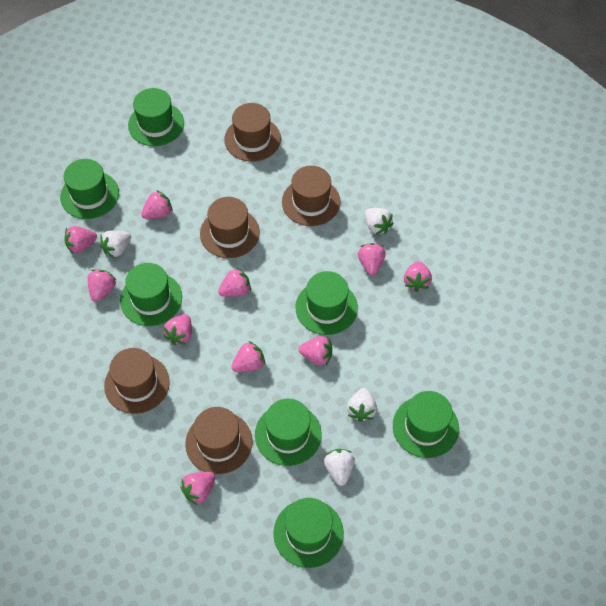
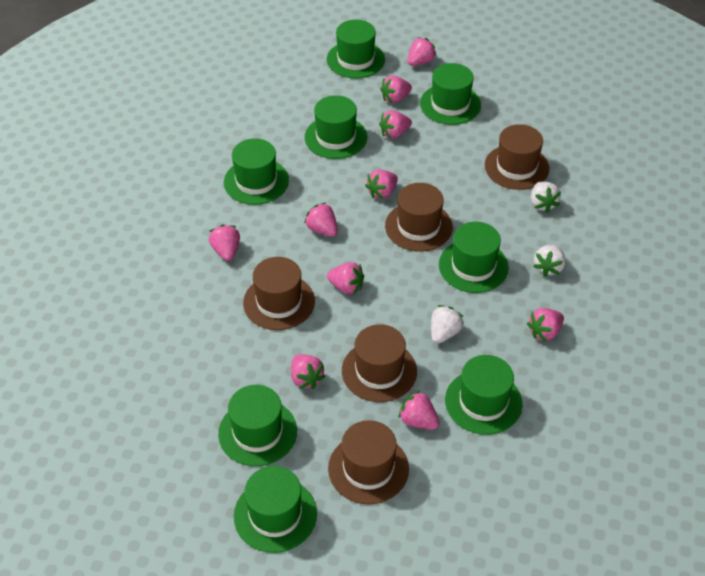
green hat: [60,159,119,219] [120,263,182,326] [128,88,184,146] [255,399,322,466] [273,498,344,568] [295,271,358,335] [393,391,459,458] = 7 -> [218,385,297,466] [224,138,289,205] [234,466,317,553] [305,95,367,159] [327,20,385,78] [420,63,481,125] [439,222,509,293] [445,355,522,435] = 8
white strawberry: [100,230,131,258] [324,449,355,486] [347,388,377,422] [365,208,394,235] = 4 -> [431,305,464,344] [531,181,561,213] [533,244,566,277] = 3

